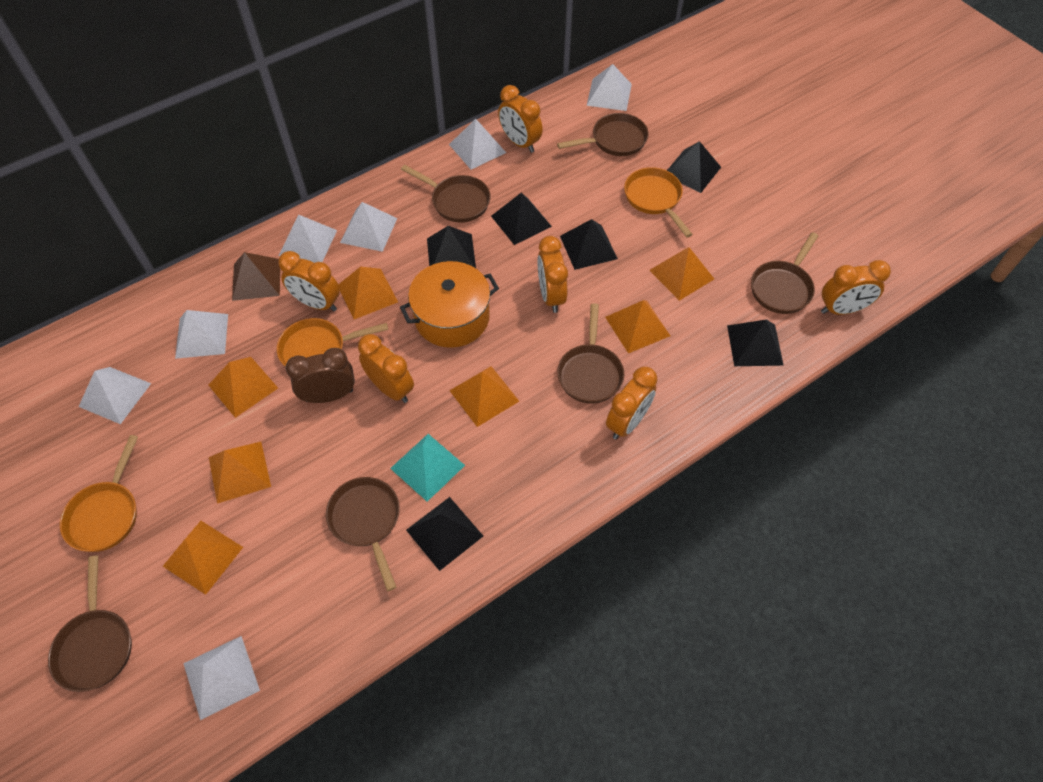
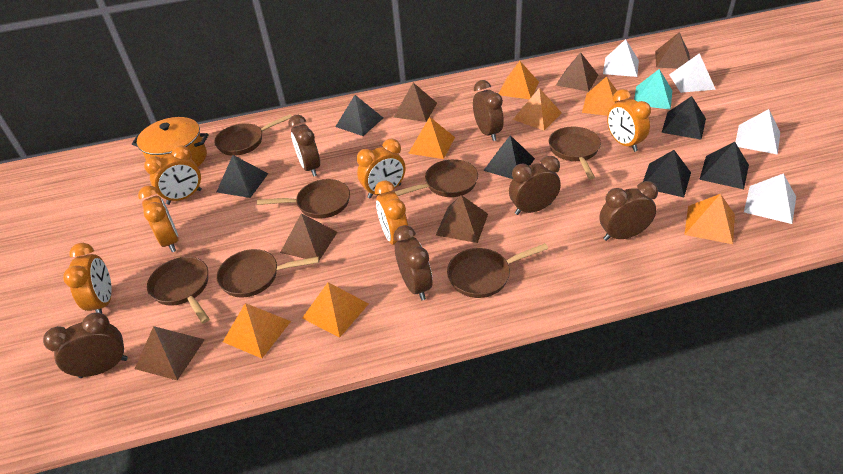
brown clock: [286,348,355,403] = 1 -> [43,312,128,378] [288,115,320,177] [394,225,432,300] [473,80,504,141] [509,156,561,215] [600,181,658,241] = 6
brown pan: [48,556,132,692] [326,477,400,591] [401,165,491,223] [557,113,649,156] [557,303,624,404] [751,232,818,314] = 6 -> [147,257,209,323] [214,114,292,156] [216,249,319,298] [257,179,350,219] [395,159,478,197] [447,243,548,298] [549,127,601,179] = 7
brown pyramid: [232,252,280,301] = 1 -> [135,326,205,380] [280,213,337,260] [394,83,437,122] [436,195,488,243] [556,52,598,92] [655,32,690,69] = 6
orange pan: [60,435,138,552] [277,318,388,367] [624,167,693,238] = 3 -> none = 0
white pyramid: [79,367,151,424] [175,310,228,359] [183,636,260,720] [279,215,337,263] [340,202,397,252] [449,119,506,170] [587,64,632,111] = 7 -> [603,39,639,77] [669,53,716,93] [735,109,780,155] [744,173,796,224] = 4

